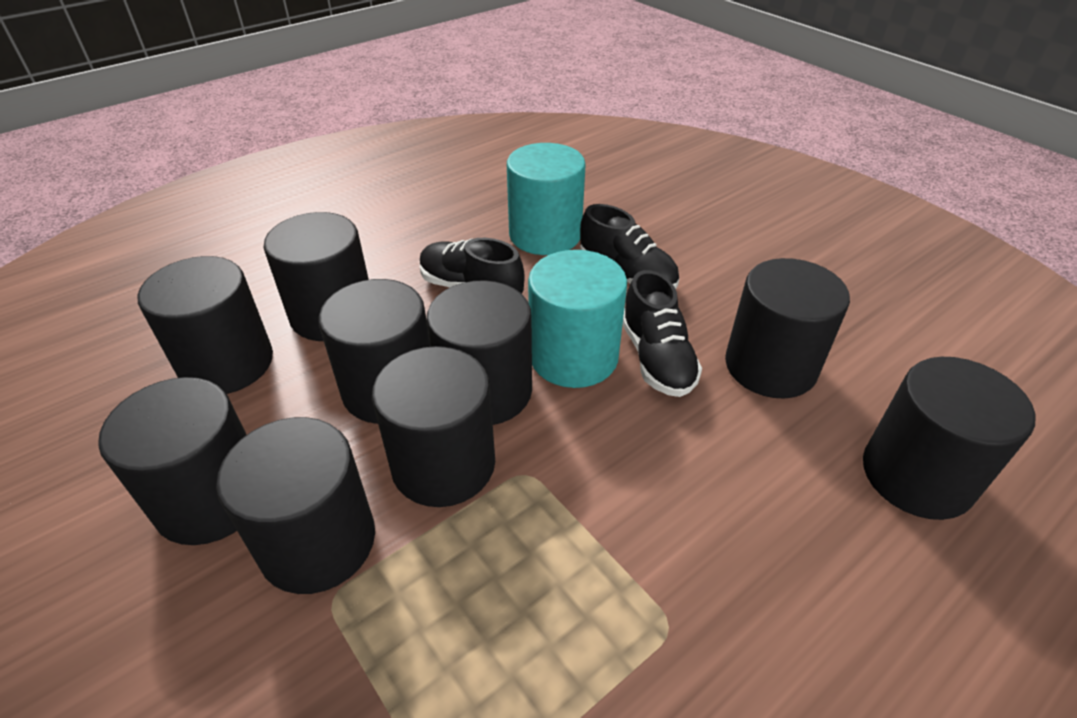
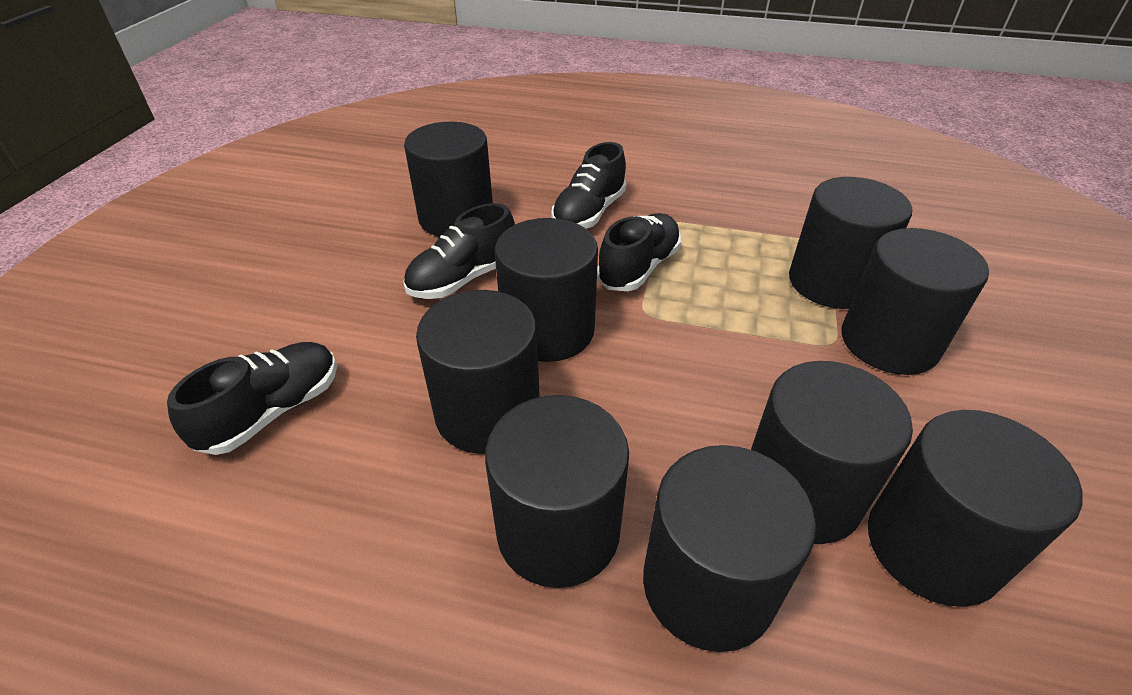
black shoe: [420,238,525,294] [580,204,679,289] [623,270,702,397] = 3 -> [167,342,337,455] [403,203,515,299] [551,142,626,229] [597,213,681,291] = 4
turquoise cylinder: [507,143,586,255] [528,250,627,388] = 2 -> none = 0

